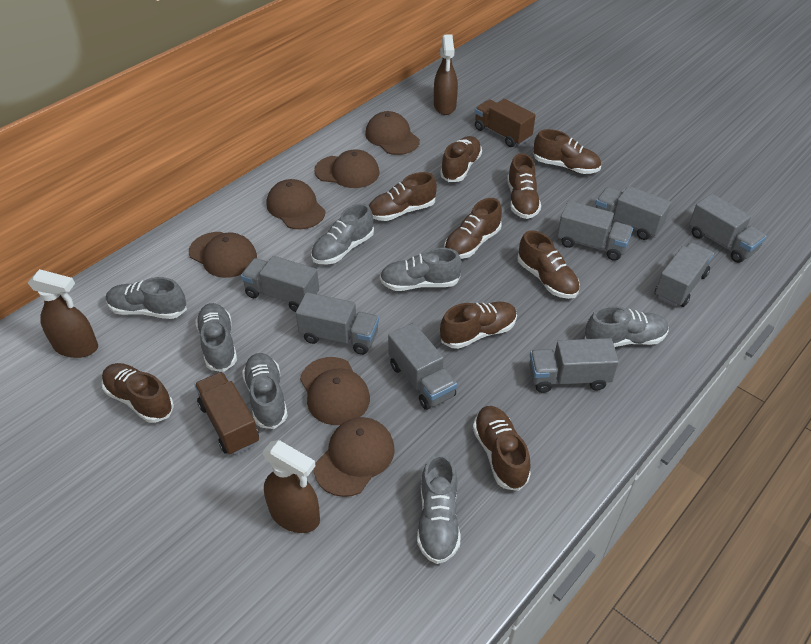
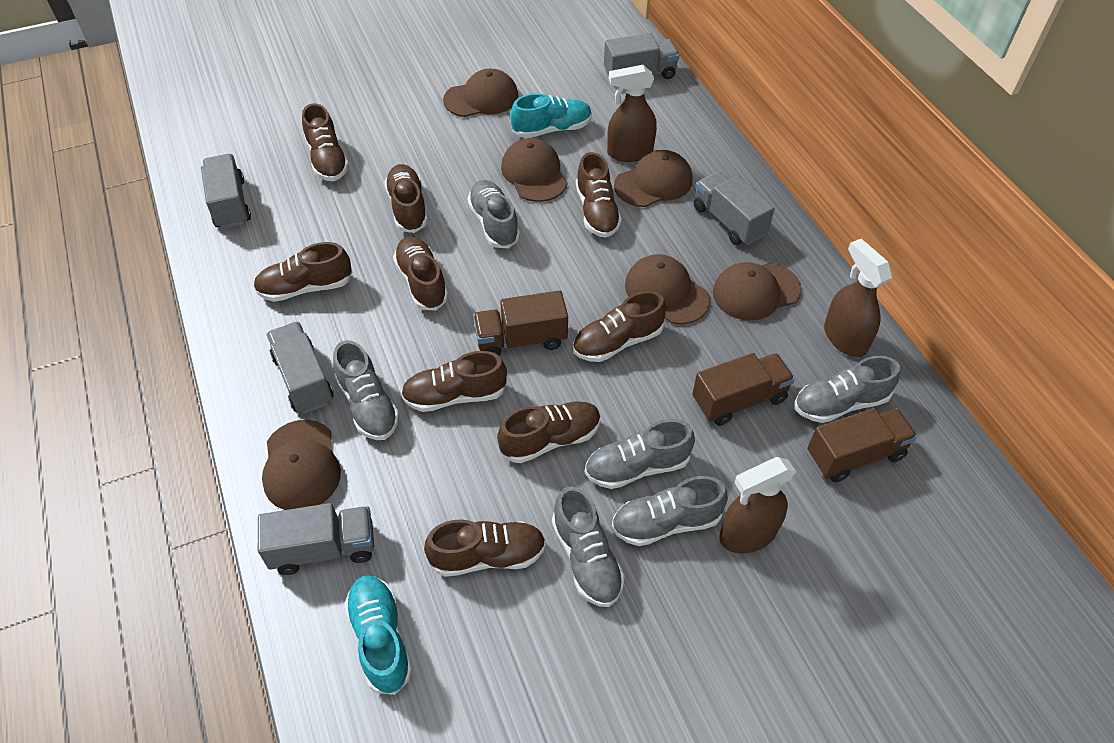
brown truck: [194,372,259,455] [475,99,536,147] = 2 -> [473,290,568,356] [692,353,795,426] [807,408,917,482] = 3
grey shoe: [106,277,187,319] [195,303,237,372] [242,353,288,429] [311,203,374,265] [380,248,462,291] [417,453,460,564] [585,306,669,347] = 7 -> [333,340,399,440] [467,180,520,248] [552,486,625,607] [585,419,695,489] [611,476,728,546] [794,356,900,423] = 6
grey truck: [241,256,319,312] [296,292,379,355] [388,323,457,410] [529,338,619,393] [557,201,633,261] [595,186,671,240] [655,242,714,307] [689,194,767,263] = 8 -> [201,154,251,229] [258,503,374,575] [266,322,334,414] [604,33,680,79] [694,171,775,245] = 5
turquoise shoe: none = 0 -> [344,575,412,695] [510,93,592,138] = 2

